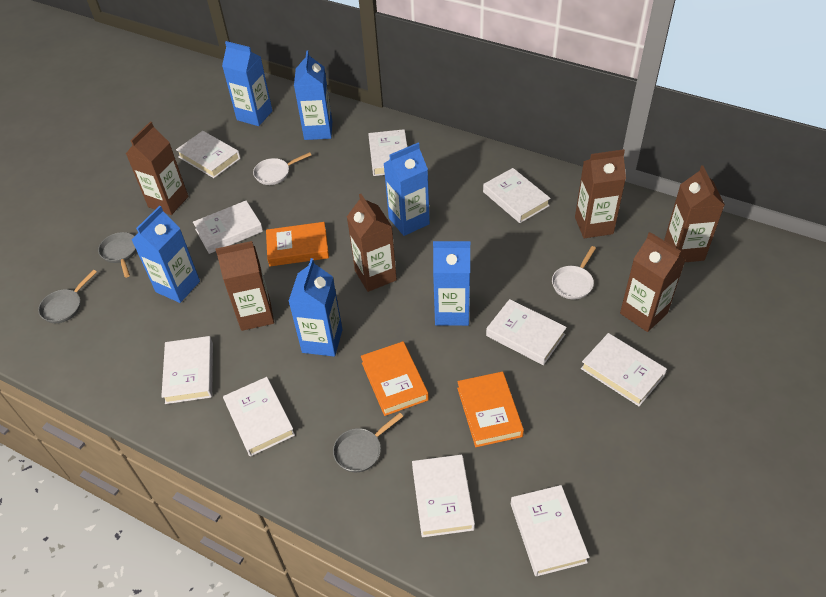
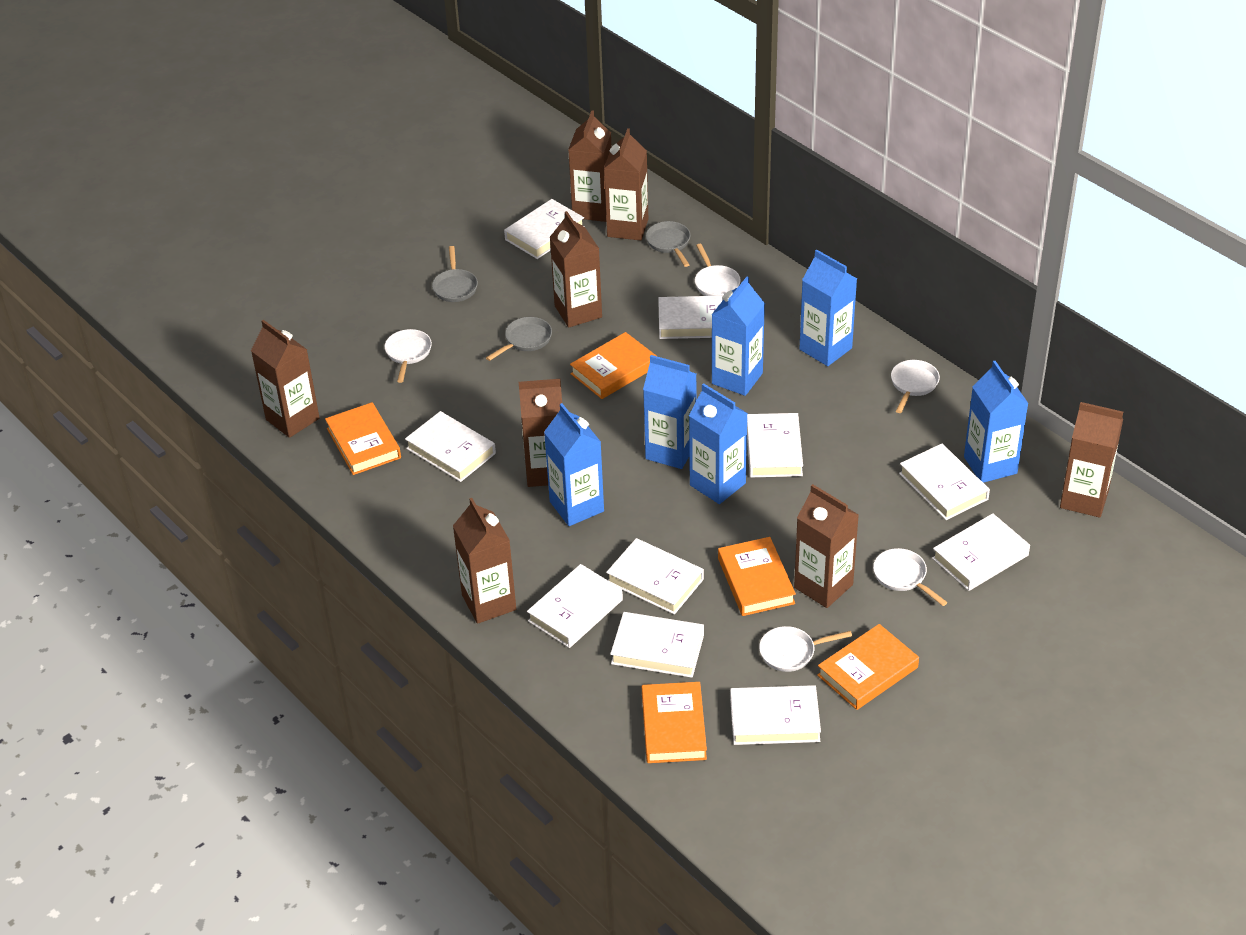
brown carton: [126,121,188,215] [216,241,274,331] [347,194,397,292] [575,149,626,238] [620,232,686,332] [664,165,725,262] = 6 -> [251,320,320,438] [453,498,516,624] [519,379,562,487] [550,211,602,327] [568,110,611,222] [604,128,648,241] [794,484,859,608] [1060,402,1123,518] = 8
orange book: [266,222,329,266] [361,341,429,416] [457,371,524,447] = 3 -> [325,402,401,475] [570,332,656,399] [642,682,707,763] [718,537,796,616] [817,624,919,710] = 5
white pan: [253,152,311,185] [552,246,596,300] = 2 -> [385,329,432,383] [695,244,741,296] [759,626,852,672] [873,548,948,606] [891,360,940,413] = 5

